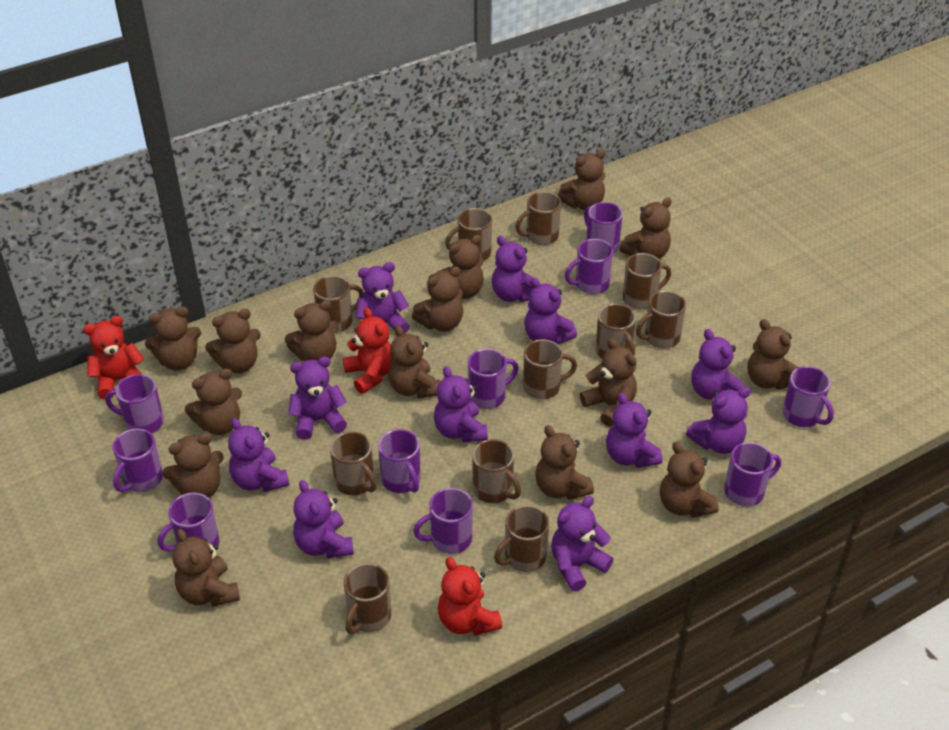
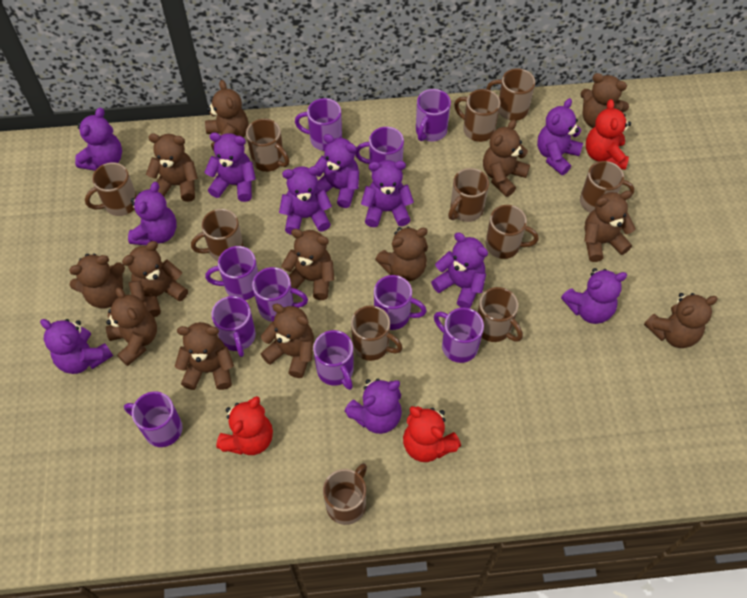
brown teddy bear: [145,307,201,371] [163,433,224,498] [172,529,240,607] [185,368,242,435] [205,309,261,373] [285,300,339,361] [388,325,440,399] [412,266,463,332] [437,235,484,299] [535,425,594,500] [557,149,606,210] [580,338,637,427] [619,197,672,259] [660,441,719,518] [748,319,799,390] = 15 -> [69,253,125,308] [106,287,157,366] [122,241,188,317] [146,133,198,202] [174,322,234,390] [205,80,249,151] [261,304,314,378] [281,229,334,300] [375,227,428,282] [483,120,530,197] [581,73,629,128] [584,191,636,262] [644,293,718,348] = 13

